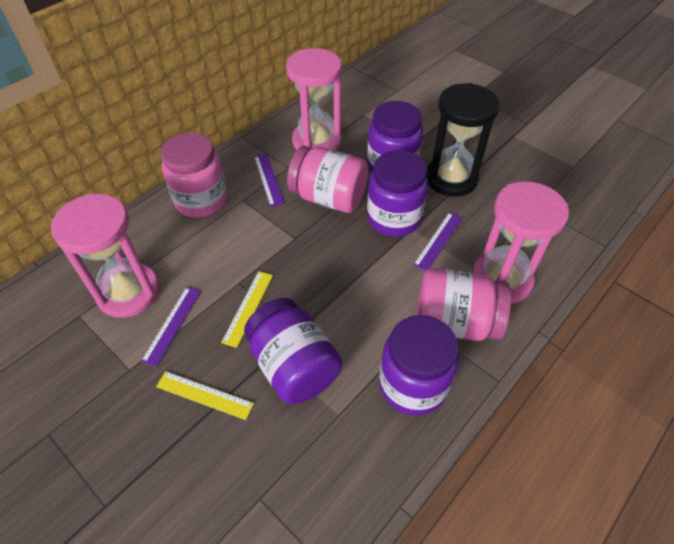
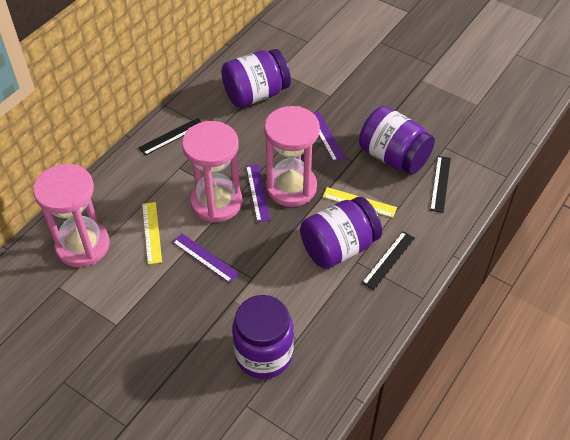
black hourglass: [426,83,500,197] = 1 -> none = 0
black ruler: none = 0 -> [139,118,201,156] [362,231,415,290] [430,156,451,213] = 3
pink jar: [161,133,227,218] [287,146,369,213] [417,268,511,341] = 3 -> none = 0

